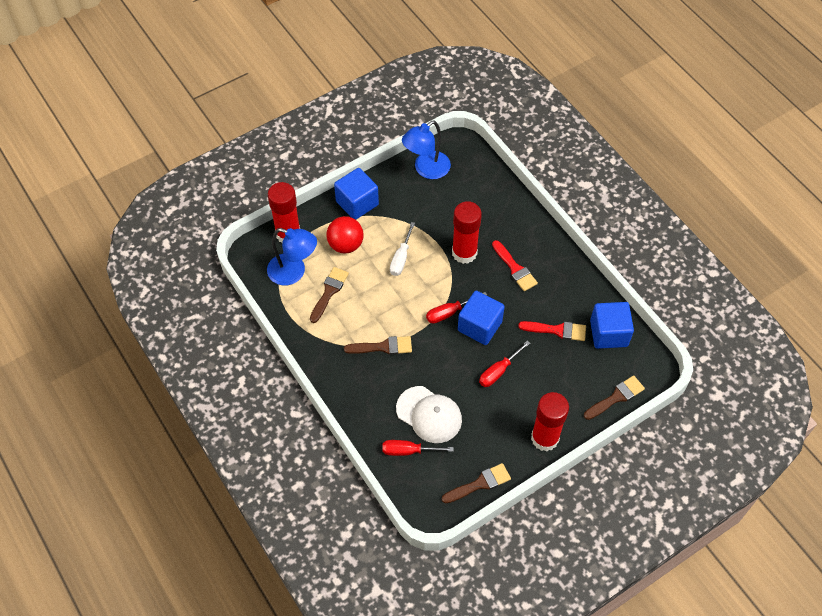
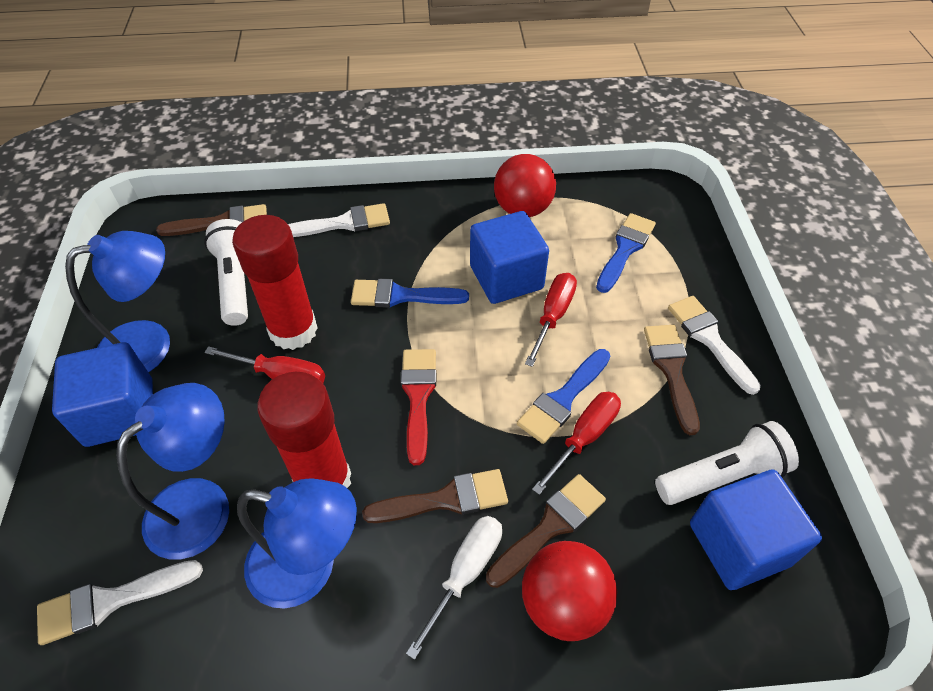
blue brush: none = 0 -> [351,279,469,308] [517,349,610,444] [596,213,656,293] = 3
blue lamp: [267,228,317,285] [402,121,451,179] = 2 -> [65,231,170,372] [116,383,229,559] [237,478,357,609] = 3
red ball: [326,216,364,253] = 1 -> [494,154,556,217] [522,541,617,641] = 2
red brush: [492,240,538,291] [518,321,586,341] = 2 -> [401,349,436,465] = 1
red glue stick: [268,182,300,242] [452,201,482,264] [531,392,569,452] = 3 -> [232,215,318,350] [257,372,351,488] = 2
white brush: none = 0 -> [37,560,203,645] [288,203,390,237] [668,296,761,395] = 3
white cap: [396,386,462,443] = 1 -> none = 0
white flashlight: none = 0 -> [204,219,248,326] [655,421,799,505] = 2

